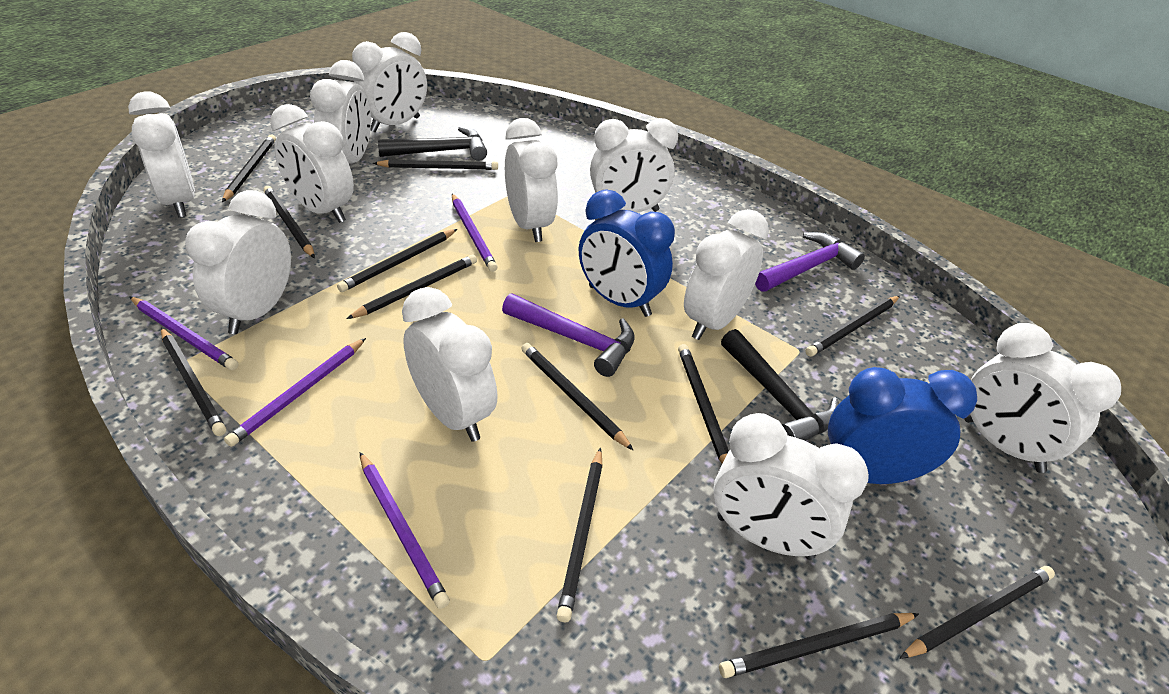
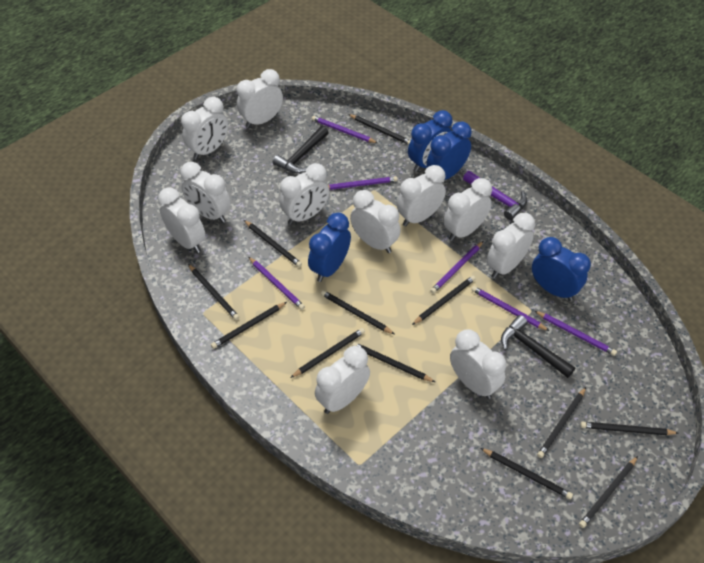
blue clock: [579,189,675,317] [828,367,977,484] = 2 -> [308,213,351,282] [408,110,453,172] [427,122,472,180] [532,237,591,301] = 4
purple hammer: [502,294,635,377] [755,232,865,292] = 2 -> [463,171,527,220] = 1
purple pencil: [130,297,238,370] [224,338,366,447] [360,452,450,609] [452,194,498,272] = 4 -> [248,257,305,310] [312,116,378,143] [328,176,398,190] [430,241,483,294] [471,286,549,331] [535,311,617,356] = 6

